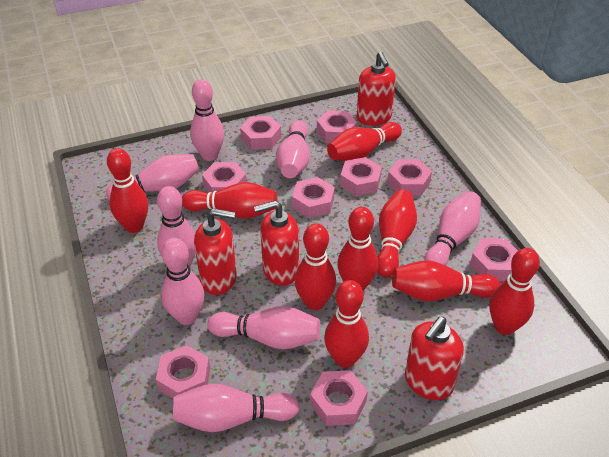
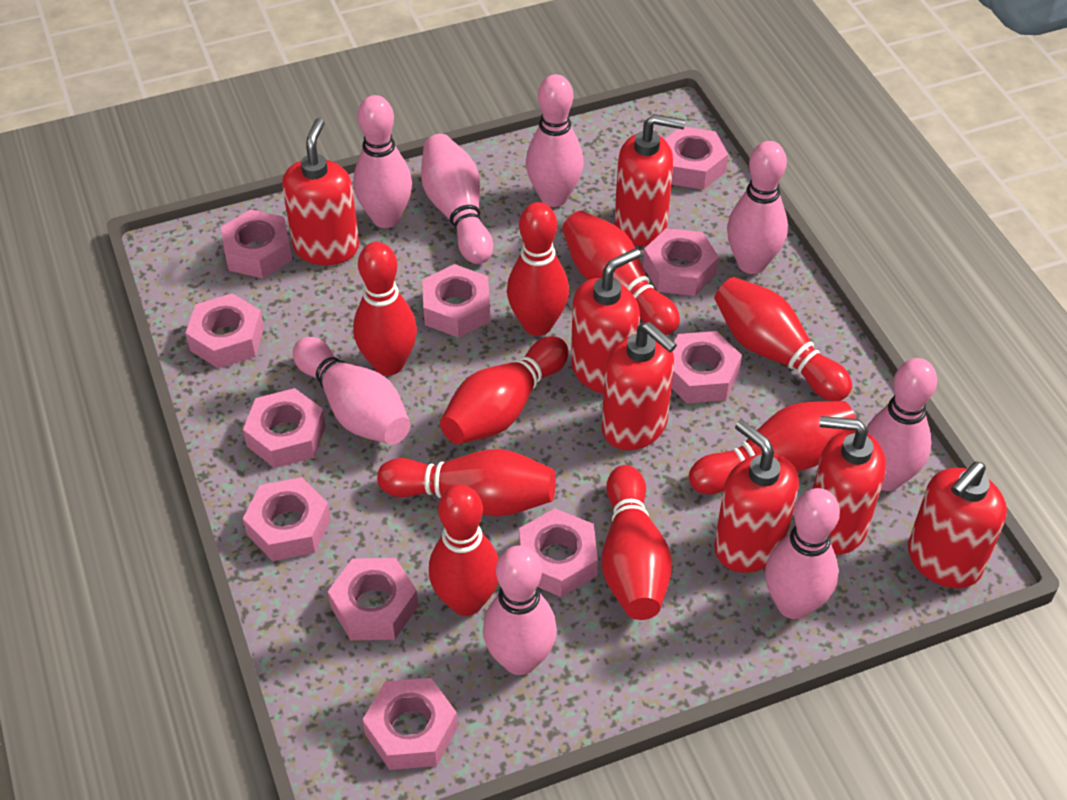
pink nut: [156,345,210,399] [202,162,246,193] [240,116,281,150] [292,177,335,218] [310,370,368,426] [317,110,357,143] [340,157,382,196] [387,159,432,196] [470,238,518,281] = 9 -> [186,293,264,368] [221,209,292,278] [243,388,326,468] [243,477,331,561] [328,558,418,640] [363,678,458,770] [422,264,490,338] [519,508,598,597] [643,228,719,296] [665,127,728,190] [671,331,742,403] = 11
red soap dispenser: [194,209,237,295] [254,200,299,286] [357,52,396,126] [405,317,464,400] = 4 -> [282,118,359,265] [571,248,641,393] [602,322,677,450] [615,114,685,246] [714,420,799,573] [813,416,886,555] [908,462,1007,588] = 7

